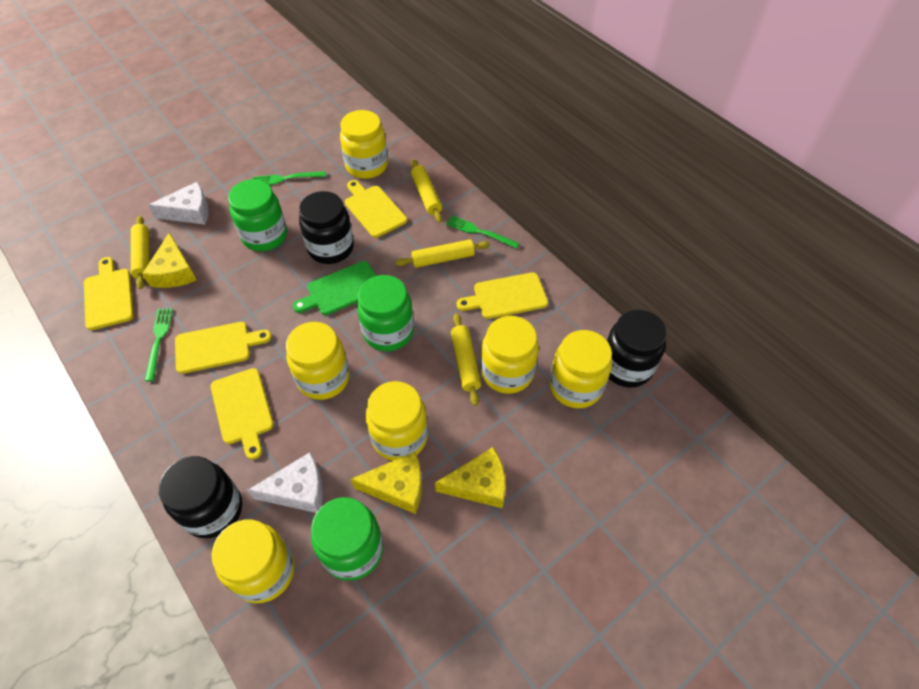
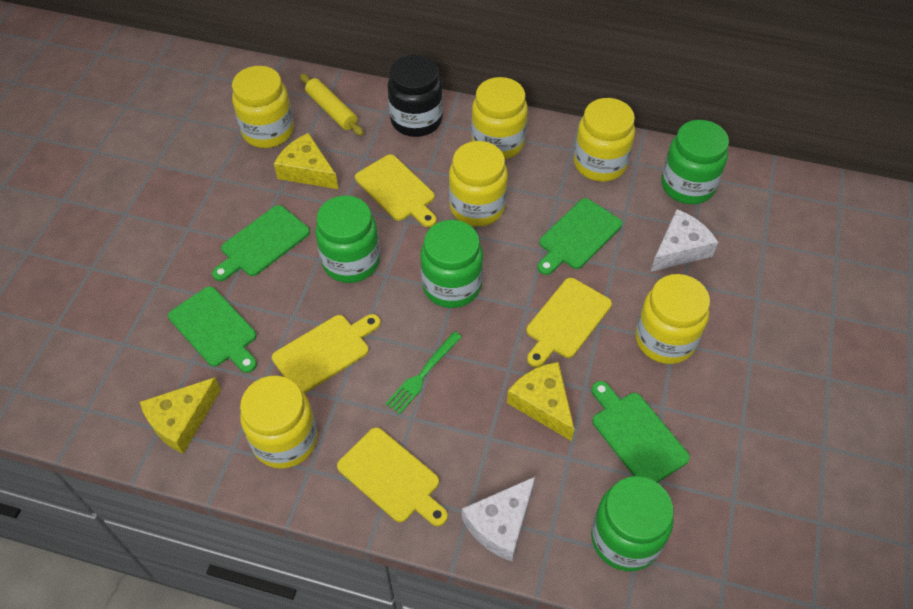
black jar: [159,456,242,538] [299,191,354,264] [607,310,667,388] = 3 -> [388,55,443,137] = 1
green cutting board: [293,261,376,315] = 1 -> [168,286,257,373] [212,205,310,281] [537,198,622,275] [591,381,690,483] = 4
green fork: [145,308,173,381] [253,171,326,185] [446,216,519,249] = 3 -> [385,332,462,414] = 1
green jar: [228,179,287,252] [311,497,383,581] [357,275,414,351] = 3 -> [315,195,380,283] [421,220,483,308] [591,476,674,571] [661,120,729,204] = 4
yellow cutting board: [84,257,134,330] [175,322,272,374] [211,368,274,460] [345,180,407,238] [457,272,548,319] = 5 -> [272,314,381,393] [337,427,448,526] [355,154,437,227] [527,278,612,367] = 4
yellow rolling pin: [131,216,150,289] [395,239,490,268] [411,159,442,223] [451,313,481,406] = 4 -> [300,74,364,136] = 1

